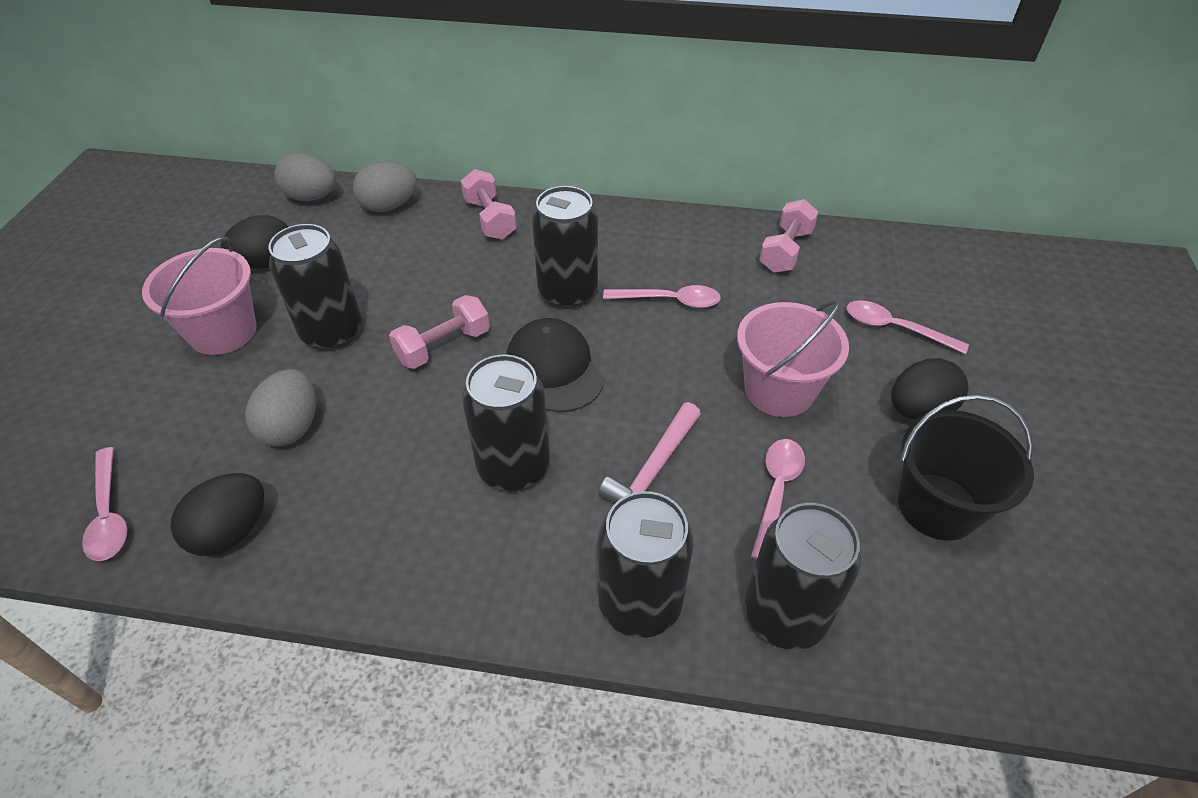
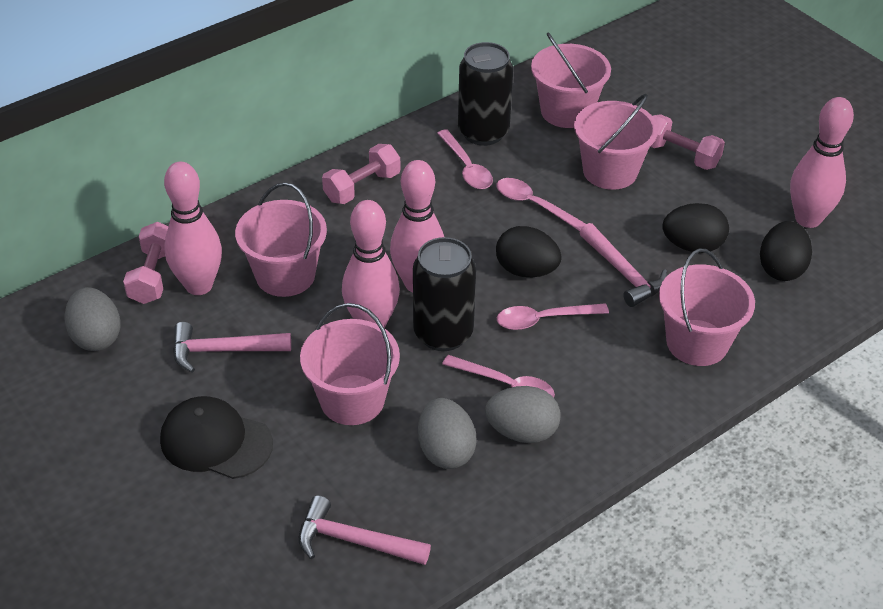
black bucket: [898,394,1034,541] = 1 -> none = 0
black can: [268,224,362,351] [462,355,550,492] [532,186,598,309] [598,491,693,638] [745,503,861,650] = 5 -> [413,237,476,351] [458,42,513,146] = 2
pink bowling pin: none = 0 -> [164,162,222,295] [342,200,400,328] [390,160,444,292] [790,97,854,228] = 4
pink bucket: [142,237,257,355] [737,300,849,417] = 2 -> [235,182,327,297] [300,303,400,425] [531,33,611,128] [574,94,658,190] [659,249,755,366] = 5
pink hammer: [598,402,701,503] = 1 -> [173,322,291,373] [299,495,431,565] [580,223,668,307] = 3

